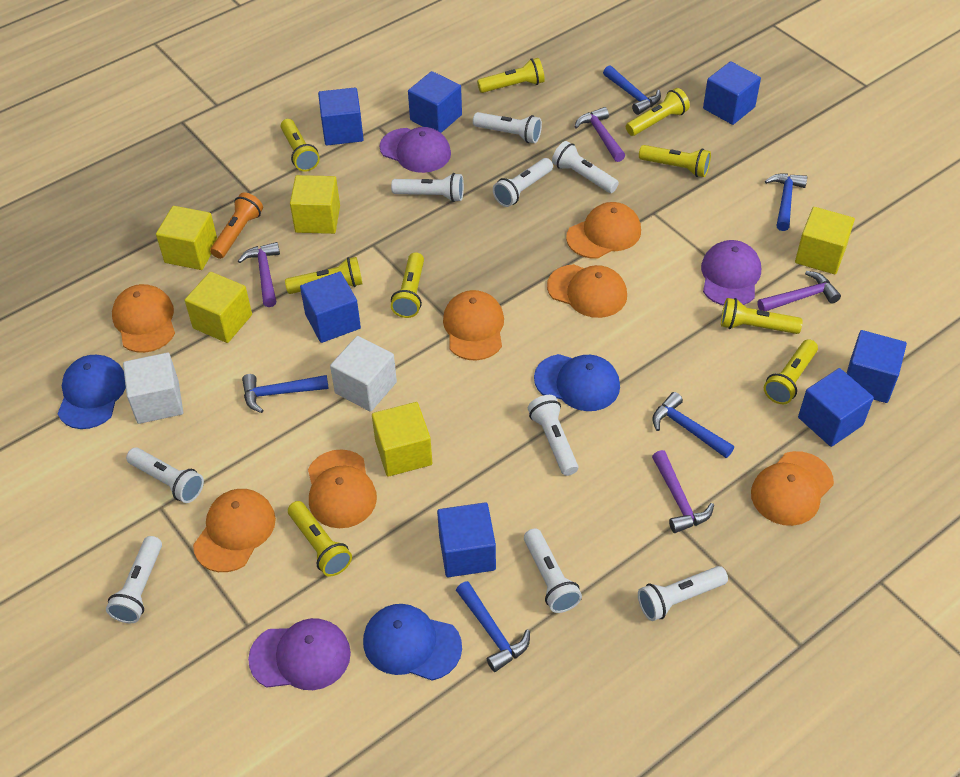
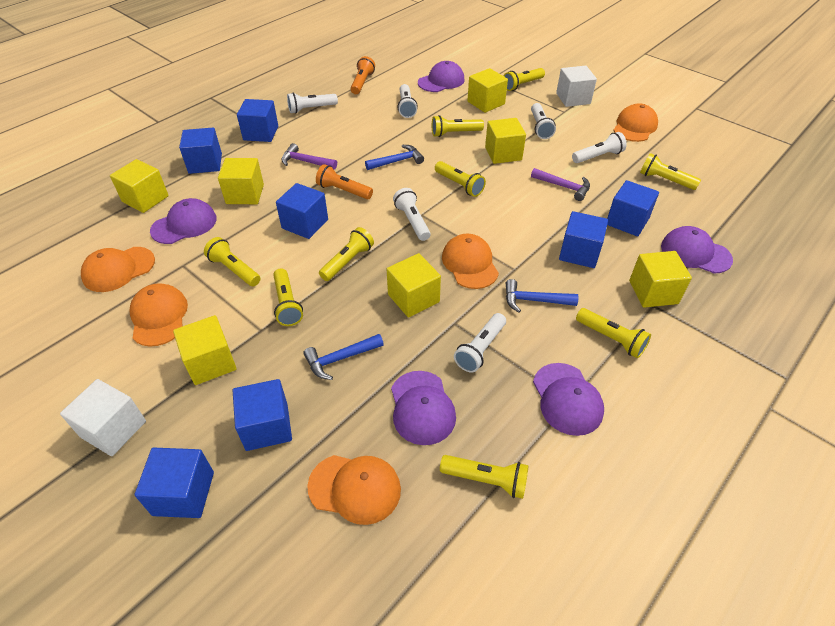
blue cap: [57,355,126,429] [363,604,462,681] [534,354,620,411] = 3 -> none = 0
blue hammer: [242,374,329,413] [456,581,530,672] [603,65,661,115] [652,392,734,458] [765,173,807,231] = 5 -> [303,334,384,380] [365,145,424,170] [506,279,579,313] = 3
orange cap: [112,284,175,353] [193,489,276,572] [308,449,377,528] [443,290,504,361] [547,264,627,318] [566,202,641,259] [751,451,834,526] = 7 -> [81,247,155,292] [129,283,188,347] [307,455,401,525] [442,234,499,289] [613,103,658,142] = 5
orange flashlight: [210,192,263,259] = 1 -> [316,164,373,199] [351,56,375,94] = 2
purple cap: [248,618,351,690] [380,127,451,173] [701,240,761,306] = 3 -> [150,198,217,244] [391,371,456,445] [418,61,464,92] [533,363,604,436] [661,226,733,274] = 5
purple hammer: [238,242,280,307] [575,107,625,162] [652,450,714,533] [758,271,841,311] = 4 -> [281,143,337,169] [531,168,590,201] = 2
white flashlight: [106,536,162,623] [126,448,204,503] [391,173,464,202] [473,112,542,143] [493,158,553,207] [524,528,582,613] [528,395,578,476] [552,141,619,193] [638,566,728,621] = 9 -> [287,93,338,114] [393,188,431,241] [397,84,418,118] [454,313,506,372] [531,103,556,139] [572,132,627,163] = 6
yellow cube: [156,206,217,270] [185,272,252,343] [290,175,340,234] [372,402,432,477] [795,207,855,275] = 5 -> [110,159,169,213] [173,315,237,385] [218,158,264,204] [387,253,441,318] [467,68,508,113] [485,118,526,164] [629,251,692,308] = 7

